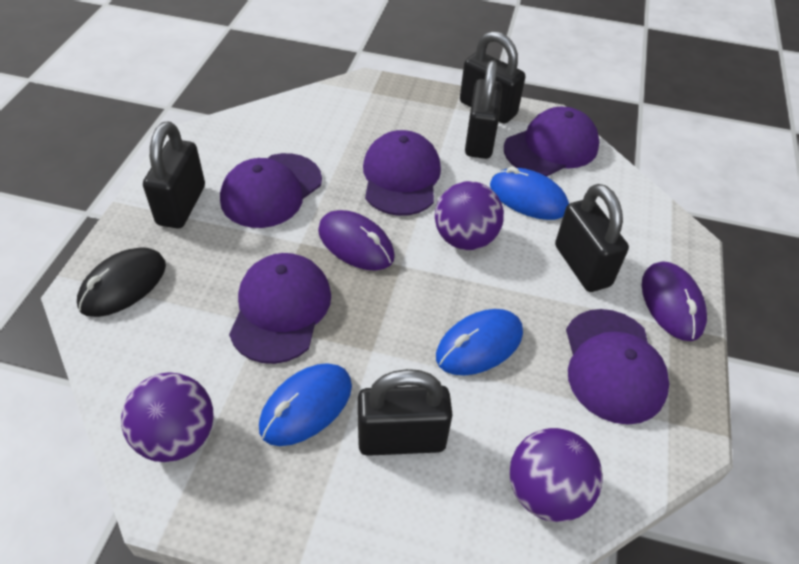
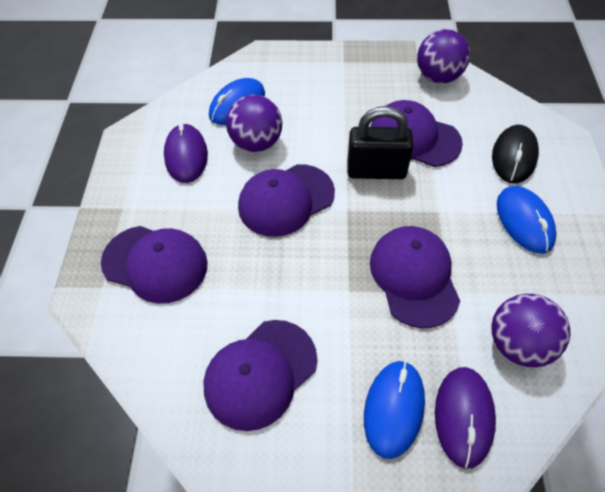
black padlock: [143,121,205,229] [358,369,453,456] [460,31,525,124] [465,60,502,159] [555,184,629,292] = 5 -> [347,106,414,179] = 1

